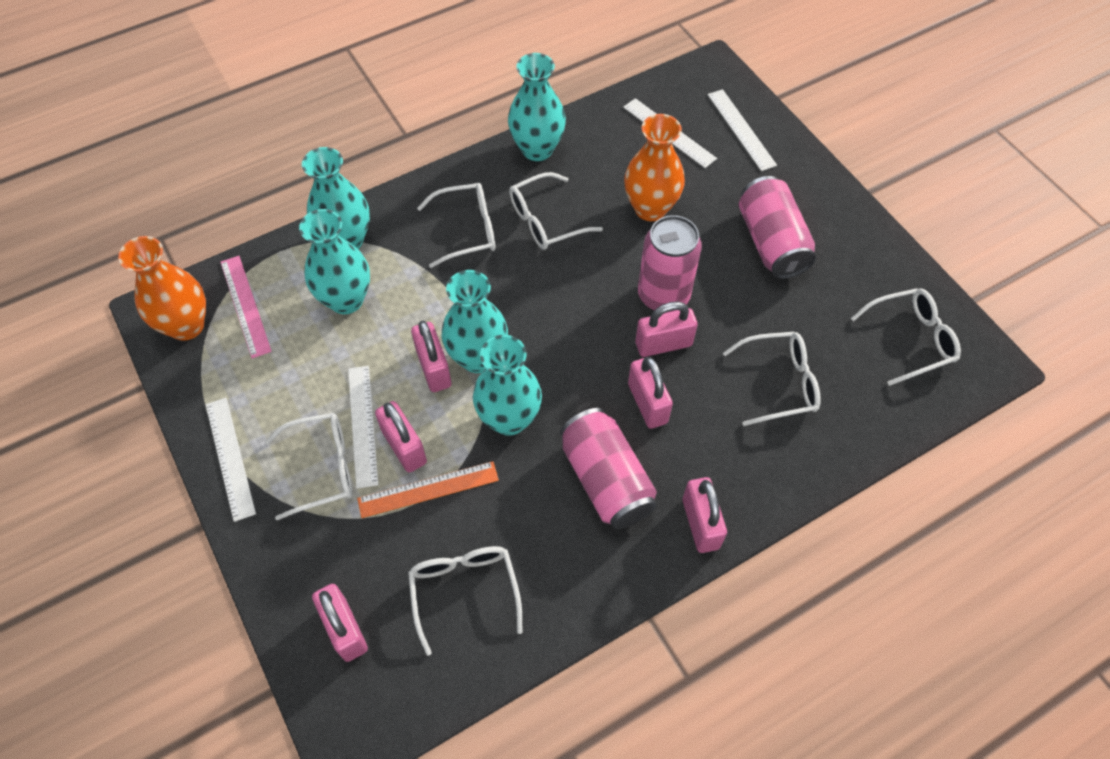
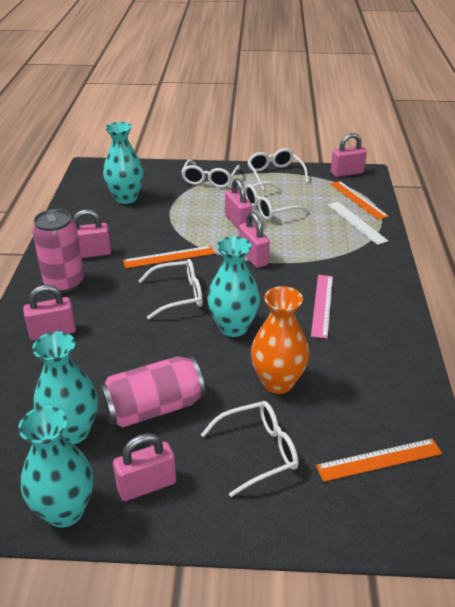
orange ruler: [357,461,499,518] = 1 -> [123,246,215,268] [316,438,442,482] [330,181,389,220] = 3
orange vase: [118,236,206,341] [624,114,685,221] = 2 -> [251,286,309,394] = 1
pink can: [560,408,657,529] [638,215,702,313] [739,176,816,279] = 3 -> [32,209,84,293] [100,356,205,428] = 2
turquoise vase: [299,209,370,314] [302,147,370,249] [441,270,508,373] [473,335,542,436] [508,53,566,161] = 5 -> [18,406,93,528] [32,332,98,444] [103,122,144,204] [207,236,260,337] = 4
white glasses: [265,413,353,520] [408,546,523,656] [417,183,496,268] [509,172,603,250] [723,332,821,426] [851,288,961,386] = 6 -> [138,259,203,319] [181,160,240,188] [201,401,299,497] [245,181,309,220] [247,148,309,191] = 5
white ruler: [206,398,256,522] [348,366,378,489] [623,98,717,168] [708,89,777,171] = 4 -> [328,202,388,245] = 1

